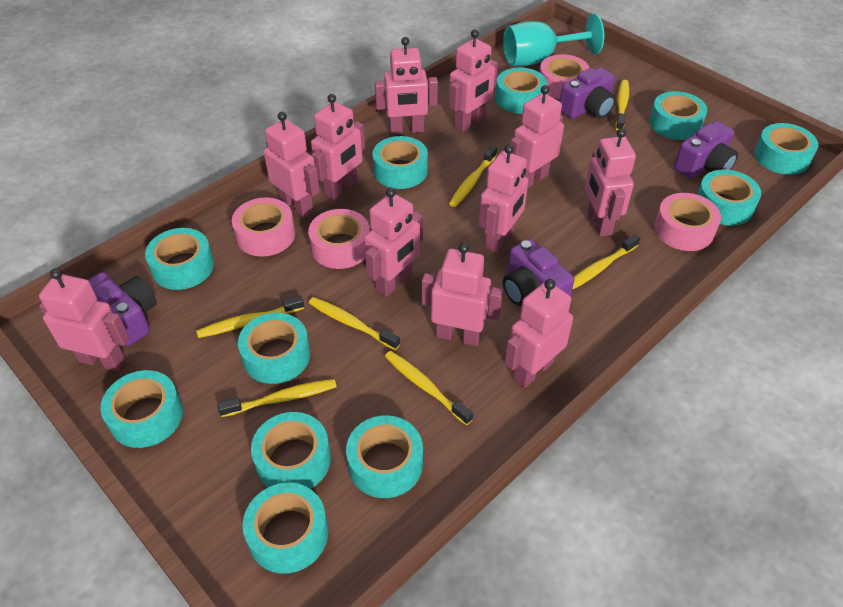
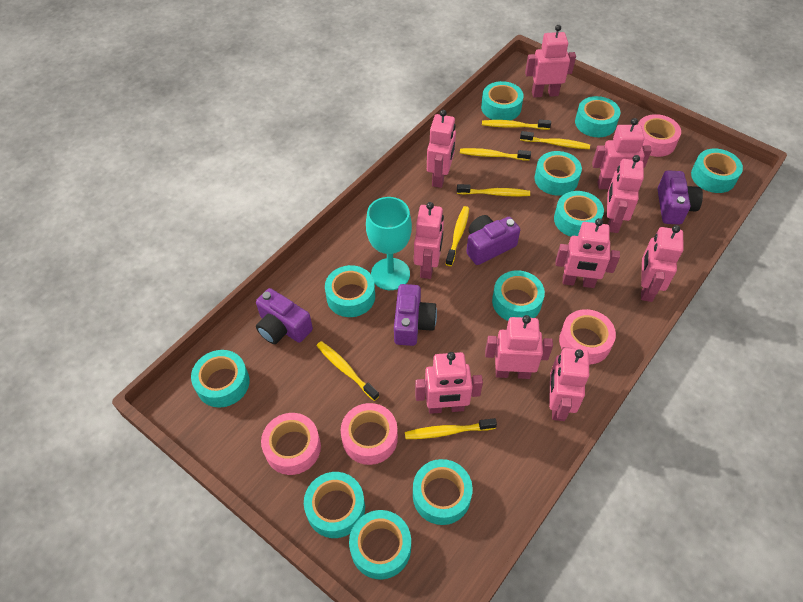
pink robot: [39,268,129,371] [264,112,320,218] [311,94,365,200] [364,188,423,297] [375,37,438,135] [422,243,503,346] [449,30,498,131] [479,144,528,253] [505,279,573,388] [511,85,564,188] [585,128,636,236] = 11 -> [414,202,444,279] [415,352,483,414] [427,110,456,188] [485,315,553,379] [525,25,576,97] [549,347,589,421] [555,218,620,288] [592,118,652,189] [607,155,644,233] [641,225,684,302] = 10

